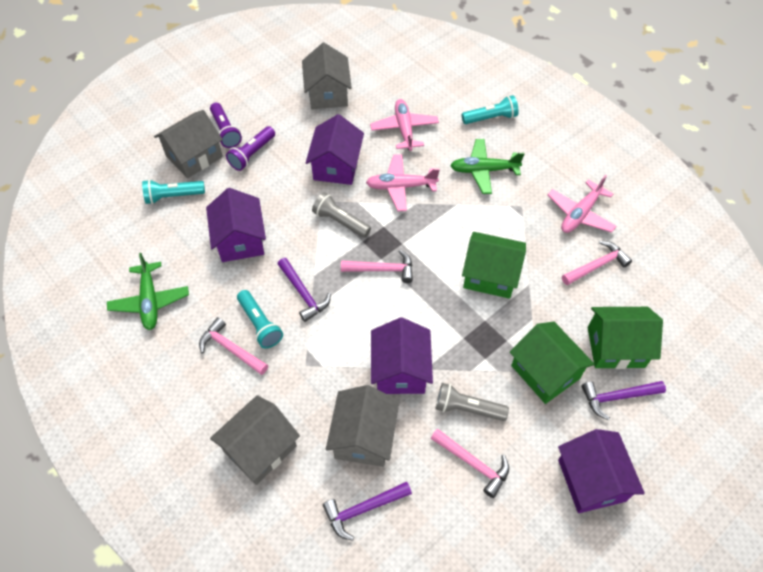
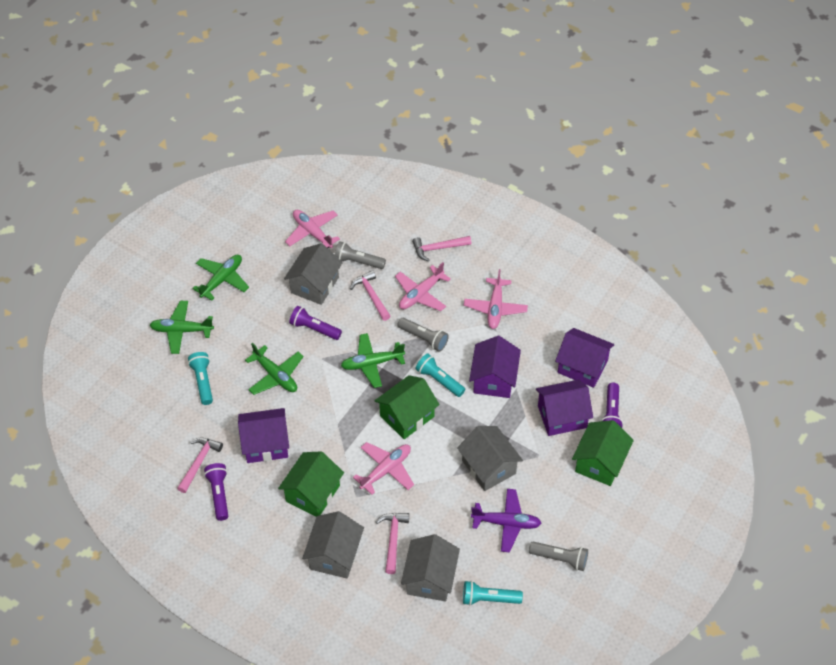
green plane: [107,253,189,330] [450,139,524,194] = 2 -> [150,301,214,354] [192,255,249,301] [245,343,304,395] [341,333,405,388] = 4
grey flashlight: [312,192,371,238] [436,383,509,421] = 2 -> [335,241,386,269] [397,318,449,352] [529,542,588,571] = 3
pink plane: [366,154,440,211] [370,99,439,151] [548,175,617,233] = 3 -> [285,210,340,248] [353,442,414,495] [395,262,451,311] [464,269,528,329] = 4
purple flashlight: [210,103,242,148] [226,126,275,171] = 2 -> [204,463,228,521] [289,306,342,340] [601,383,623,428] = 3
purple hammer: [277,258,331,322] [323,482,412,541] [581,381,666,420] = 3 -> none = 0
purple plane: none = 0 -> [471,489,541,553] = 1

